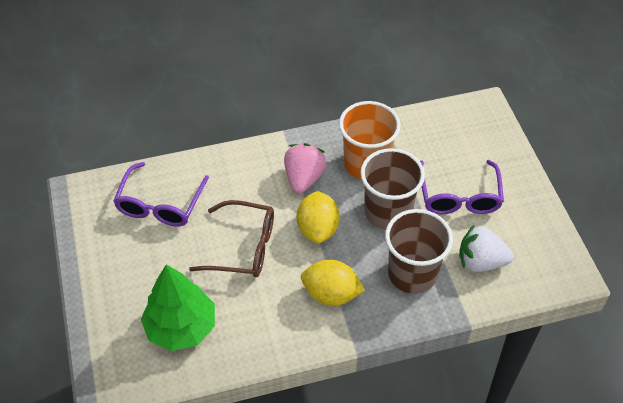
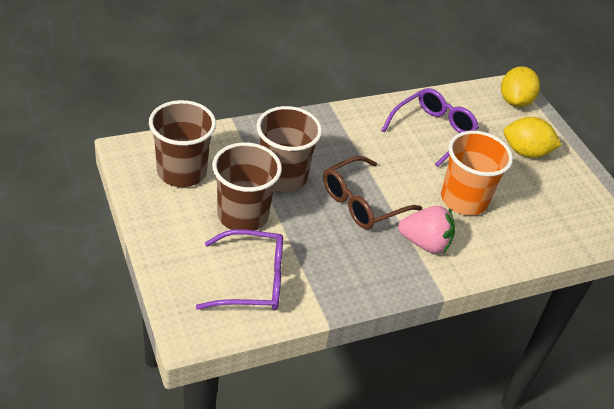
brown cup: [360,148,425,230] [385,209,453,294] = 2 -> [149,100,216,187] [212,142,282,231] [256,106,322,192] = 3
green tree: [141,264,215,351] = 1 -> none = 0
white strawberry: [459,224,514,272] = 1 -> none = 0

